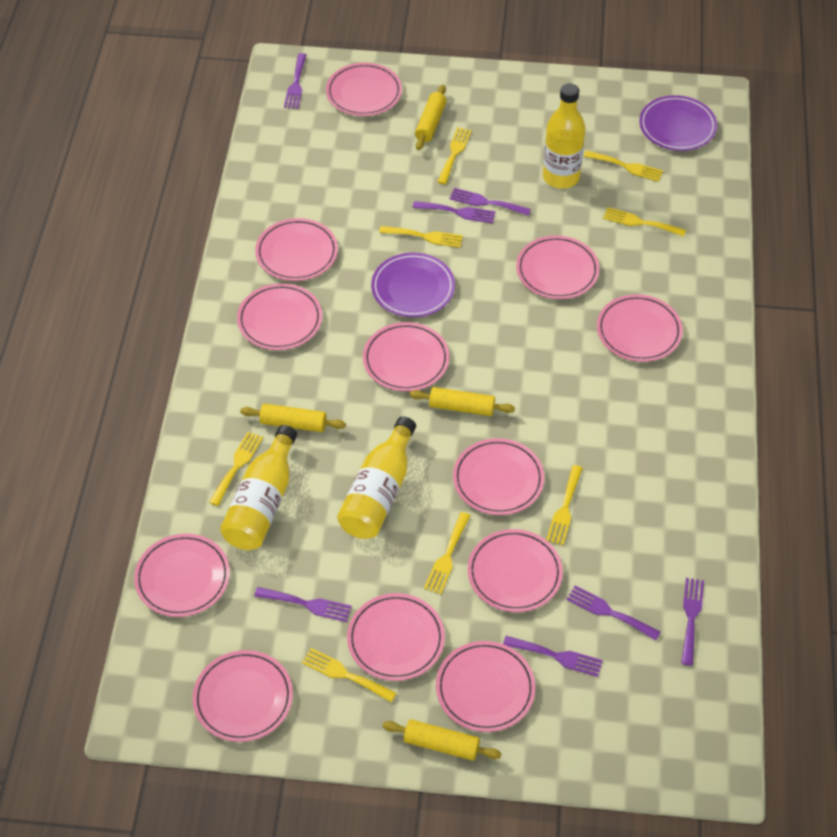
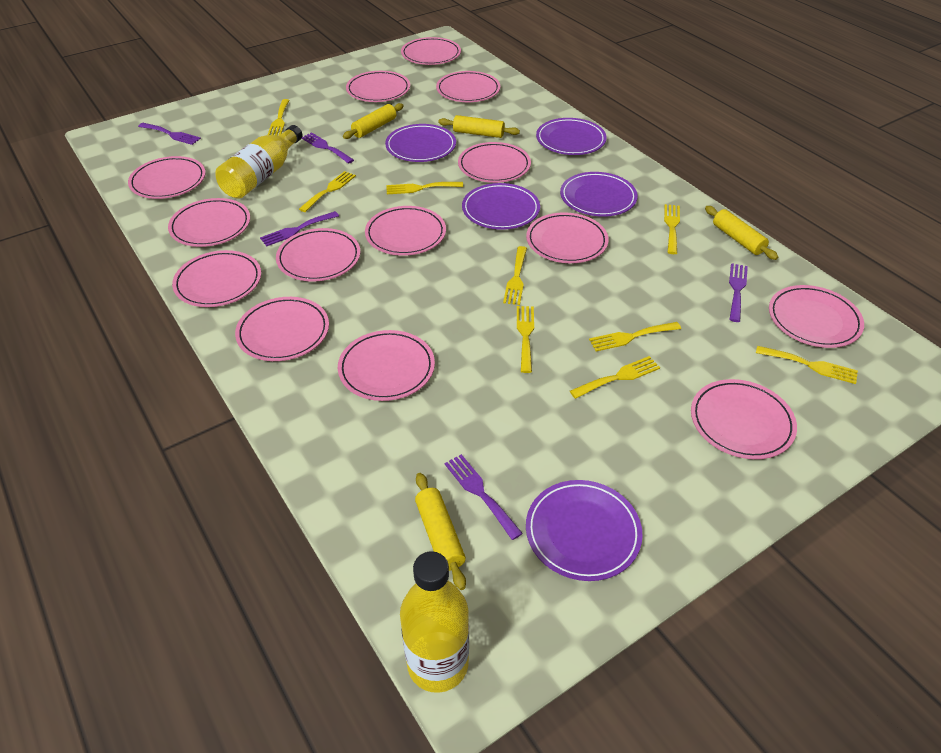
pink plate: [134,534,230,617] [193,650,293,742] [237,283,322,350] [255,218,338,281] [326,63,402,116] [347,593,445,681] [363,322,449,391] [436,641,535,732] [453,438,544,515] [468,529,563,612] [516,235,600,299] [597,294,683,362] = 12 -> [128,156,206,199] [168,198,250,247] [172,250,261,307] [235,297,329,361] [276,228,360,282] [338,330,435,401] [346,71,410,102] [365,206,446,256] [401,37,461,65] [436,71,500,102] [458,142,531,183] [526,212,609,263] [691,379,797,459] [769,285,864,348] = 14
purple fork: [254,587,352,622] [284,53,306,109] [413,201,495,223] [449,188,531,216] [503,636,603,677] [566,585,661,640] [681,578,704,666] = 7 -> [138,123,201,145] [260,211,339,247] [302,132,354,164] [444,454,523,540] [729,263,748,322] = 5
purple plate: [371,253,455,317] [639,95,717,151] = 2 -> [385,124,456,162] [462,183,540,230] [526,480,643,581] [536,118,607,155] [560,172,638,217] = 5
yellow bottle: [220,425,297,550] [337,416,416,539] [543,83,586,189] = 3 -> [215,125,303,199] [400,551,469,693] = 2
yellow fork: [209,431,263,506] [302,648,397,702] [379,226,463,248] [424,512,471,594] [438,127,472,184] [546,465,583,545] [583,150,663,182] [603,207,686,237] = 8 -> [268,99,290,136] [299,171,356,212] [386,182,463,194] [503,246,527,305] [517,306,534,373] [570,356,660,399] [589,322,681,352] [664,204,680,254] [756,346,858,384] = 9

